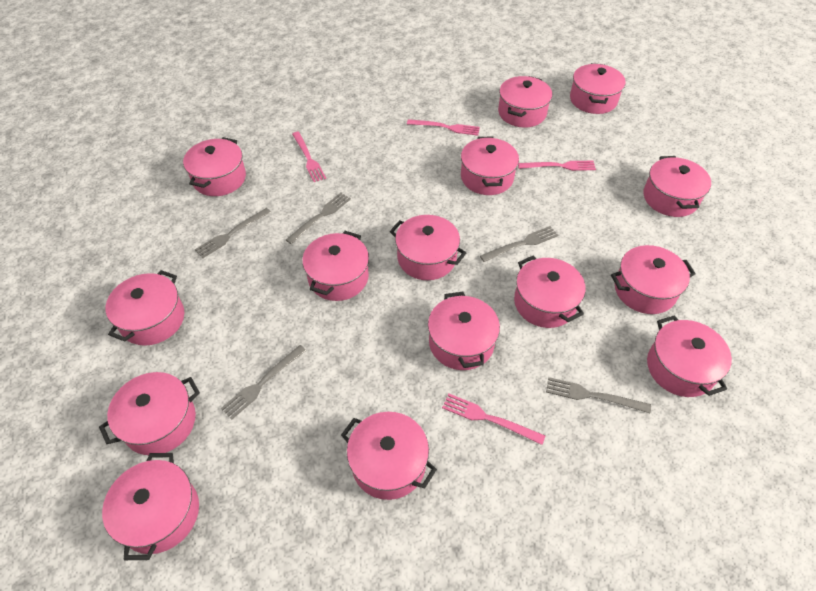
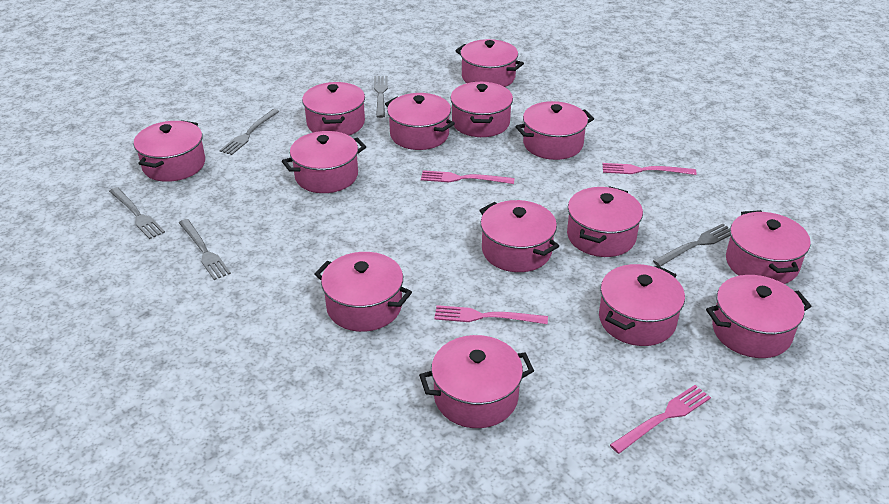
pink pot: [99,372,200,455] [102,453,199,560] [105,270,184,346] [183,137,246,196] [302,231,369,301] [341,412,437,500] [390,215,467,280] [428,292,500,370] [461,136,519,195] [498,76,552,128] [514,256,586,328] [570,63,626,114] [611,245,696,314] [644,156,711,217] [647,315,732,397] = 15 -> [134,120,205,182] [282,131,366,193] [302,82,365,135] [315,252,412,332] [385,93,455,150] [419,335,534,428] [450,82,513,137] [455,39,524,87] [479,200,559,272] [515,101,594,160] [567,186,643,257] [599,264,685,346] [706,275,811,358] [726,210,811,284] = 14

